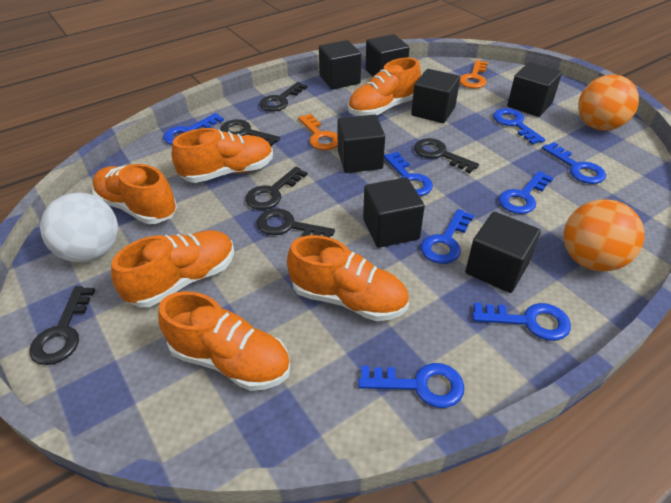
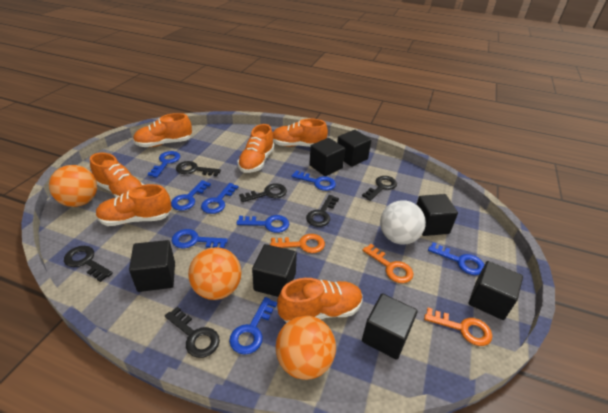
orange ball: [564,199,644,272] [578,74,639,131] = 2 -> [49,165,97,207] [188,247,242,300] [276,316,336,380] = 3
orange key: [298,114,338,150] [460,60,488,89] = 2 -> [270,234,325,253] [362,244,413,283] [424,308,492,346] = 3

